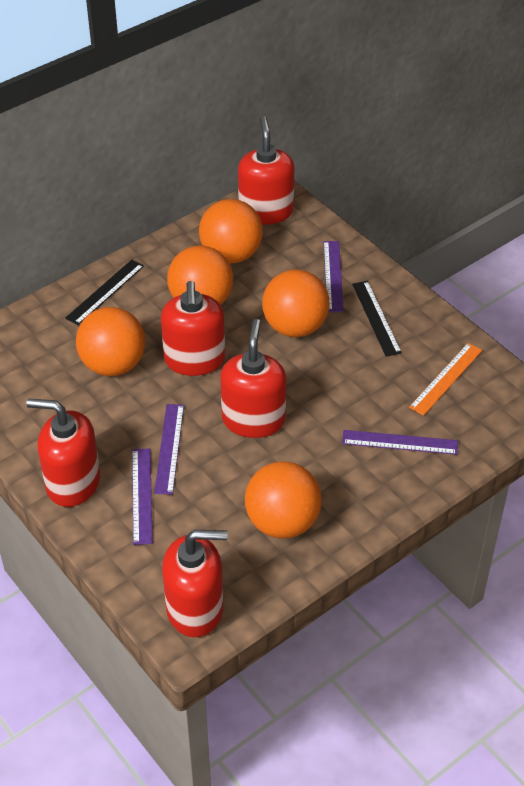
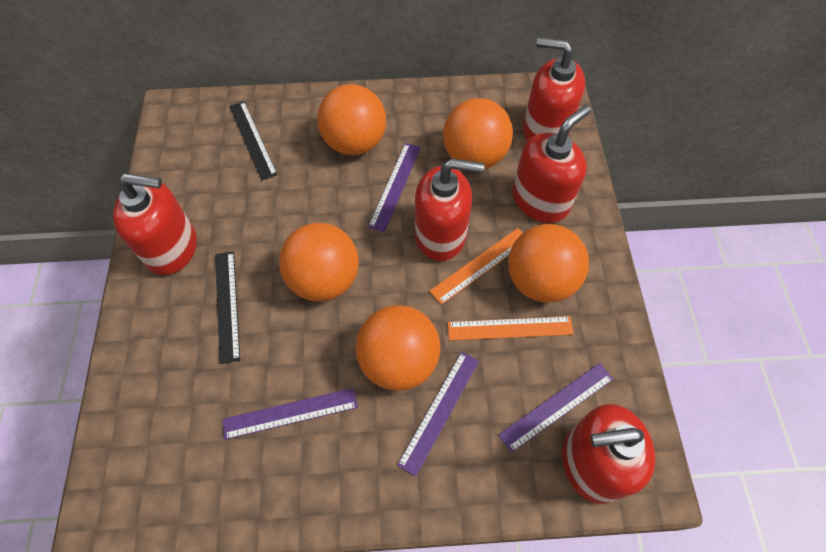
orange ruler: [409,343,482,416] = 1 -> [430,228,523,305] [448,316,574,341] = 2

